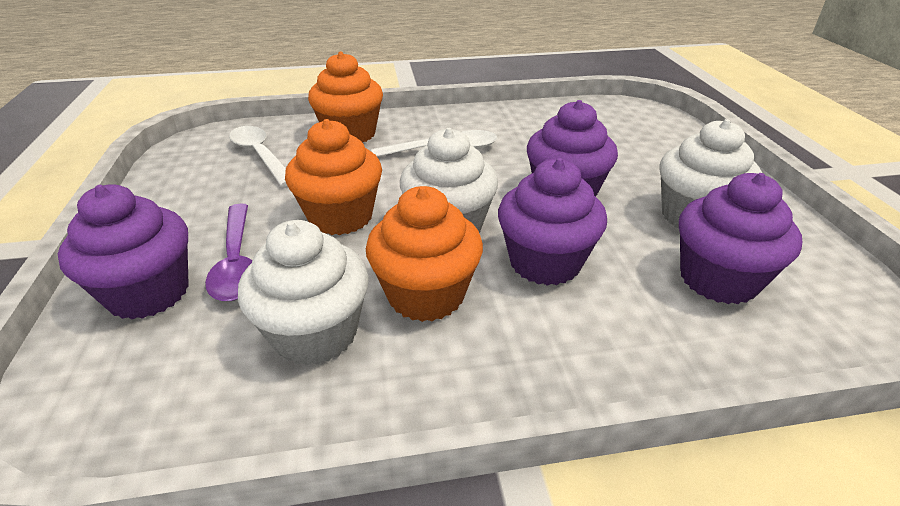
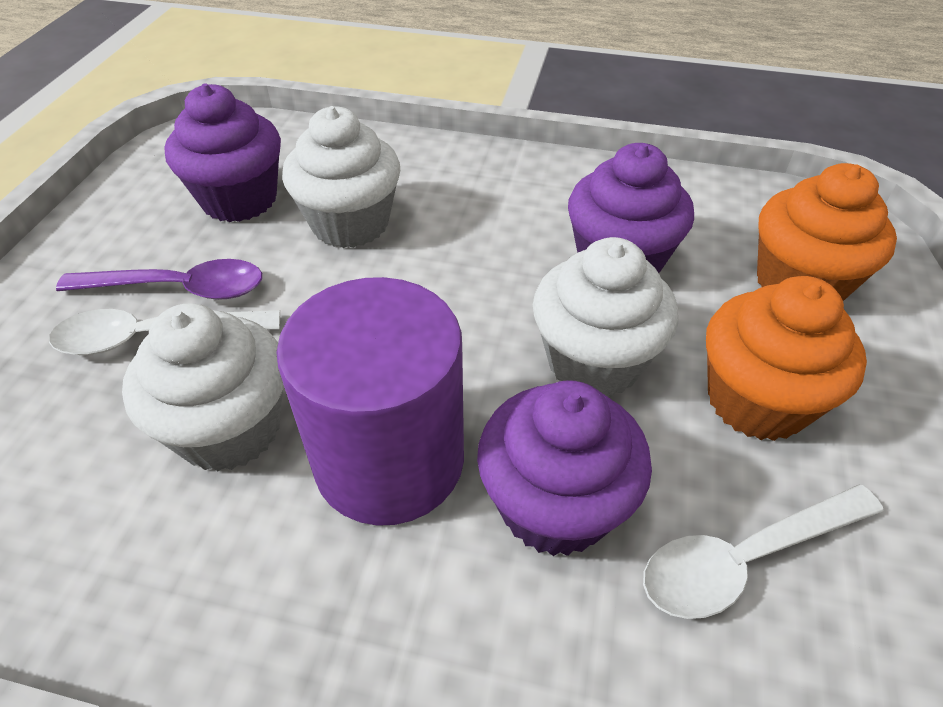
orange cupcake: [285,119,382,235] [308,51,383,143] [366,186,483,322] = 3 -> [706,276,867,441] [757,163,897,301] = 2
purple cupcake: [58,184,189,320] [498,158,607,286] [527,100,618,197] [679,173,802,304] = 4 -> [164,83,281,222] [477,380,652,556] [568,143,694,273] = 3
purple cylinder: none = 0 -> [276,277,464,526] = 1

